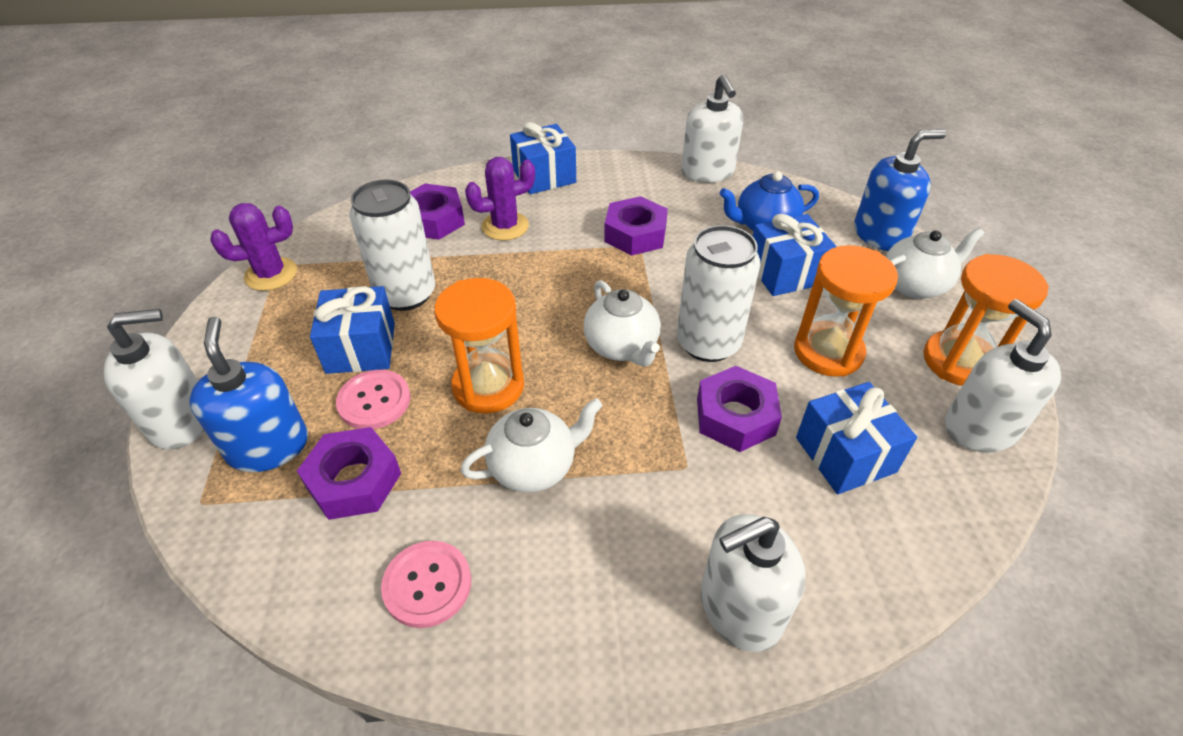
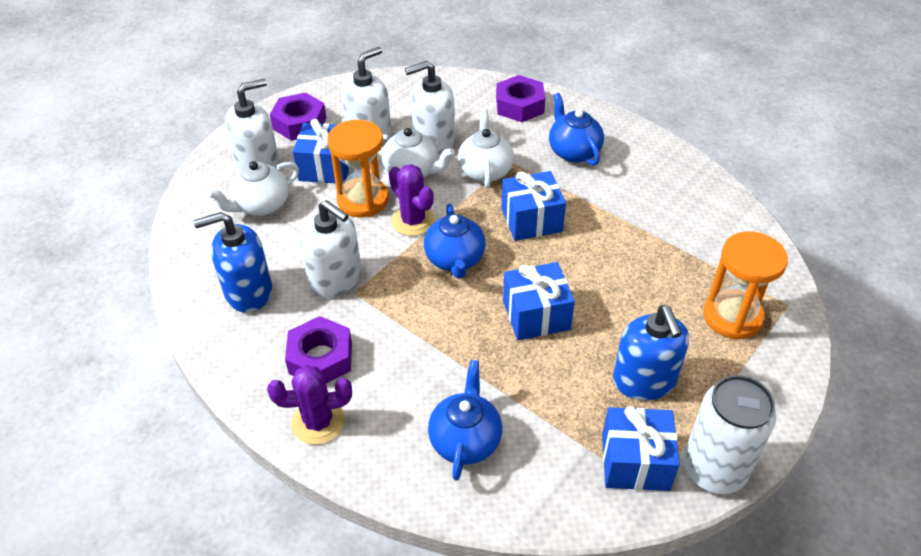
blue teapot: [719,171,819,231] = 1 -> [424,204,486,278] [428,360,502,481] [549,93,604,166] = 3
orange hourglass: [434,278,524,414] [794,245,898,377] [923,254,1049,386] = 3 -> [327,120,389,218] [703,232,788,340] = 2
pink button: [336,370,410,429] [381,541,471,628] = 2 -> none = 0
purple nut: [297,427,401,520] [410,184,465,240] [604,196,668,256] [697,366,782,452] = 4 -> [270,92,326,141] [285,316,352,383] [496,75,545,122] = 3
white can: [349,179,435,311] [677,225,760,362] = 2 -> [683,375,776,494] = 1

